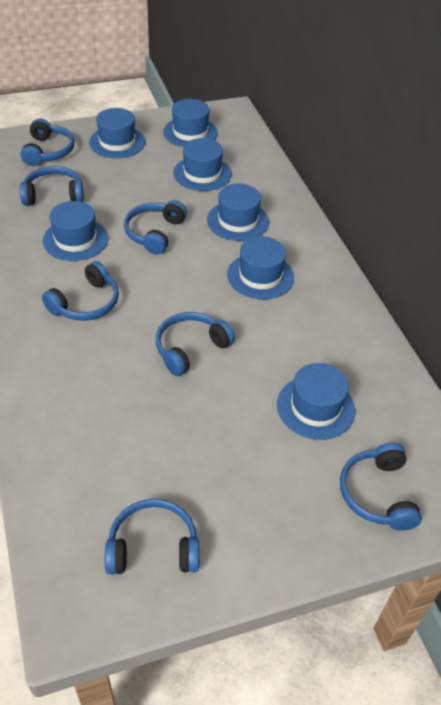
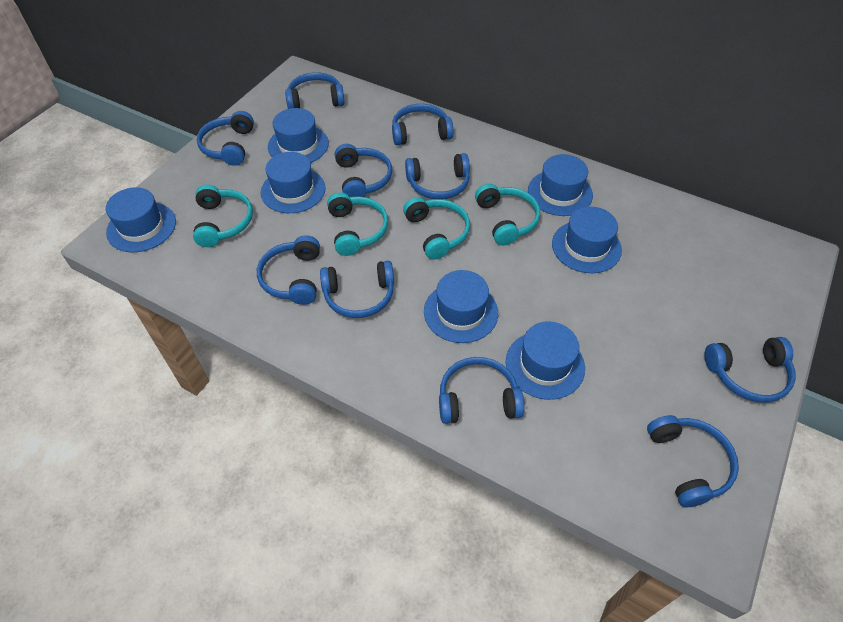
blue headphones: [20,119,74,166] [20,166,84,205] [42,261,119,321] [105,499,199,575] [124,200,187,255] [156,312,235,376] [340,443,422,531] = 7 -> [197,111,254,166] [257,235,320,305] [285,72,345,109] [320,261,394,318] [335,144,392,197] [392,104,453,145] [405,153,470,199] [439,357,525,424] [647,415,739,507] [704,337,796,402] = 10
turquoise headphones: none = 0 -> [193,184,253,247] [327,192,388,256] [403,197,470,259] [475,184,540,246] = 4

